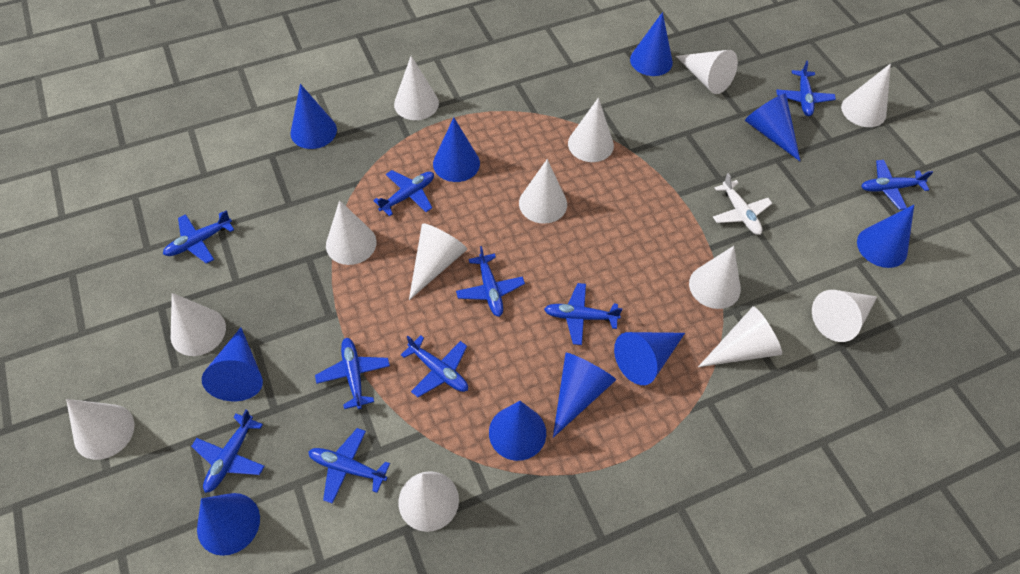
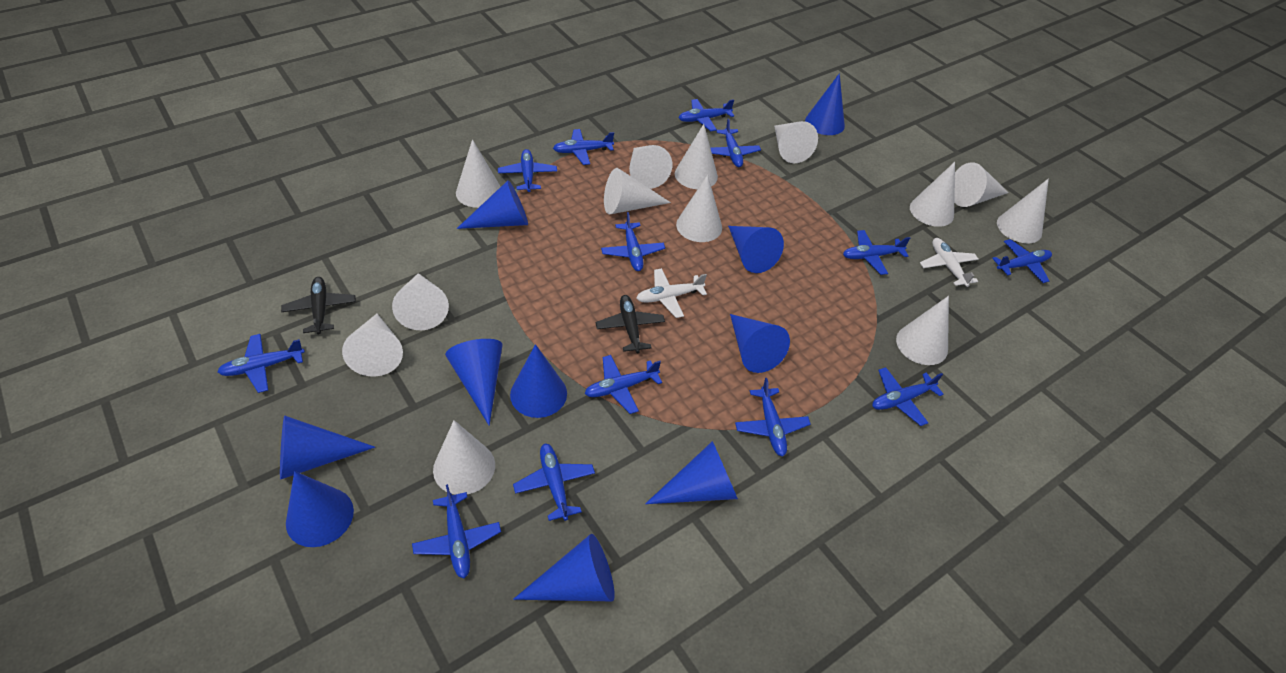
black plane: none = 0 -> [281,277,356,334] [596,295,665,353] = 2
blue plane: [163,210,234,264] [191,410,265,493] [308,428,390,504] [315,338,390,409] [373,170,434,216] [401,335,468,397] [456,246,525,317] [544,283,623,345] [776,60,836,116] [861,160,933,210] = 10 -> [217,334,305,393] [412,484,501,578] [498,149,557,192] [513,443,595,521] [553,129,614,165] [585,355,662,414] [601,212,665,271] [679,99,734,131] [711,119,761,167] [735,378,811,456] [843,230,910,275] [872,367,944,426] [992,239,1052,283] = 13
white plane: [713,173,772,235] = 1 -> [637,268,707,318] [920,238,978,287] = 2

